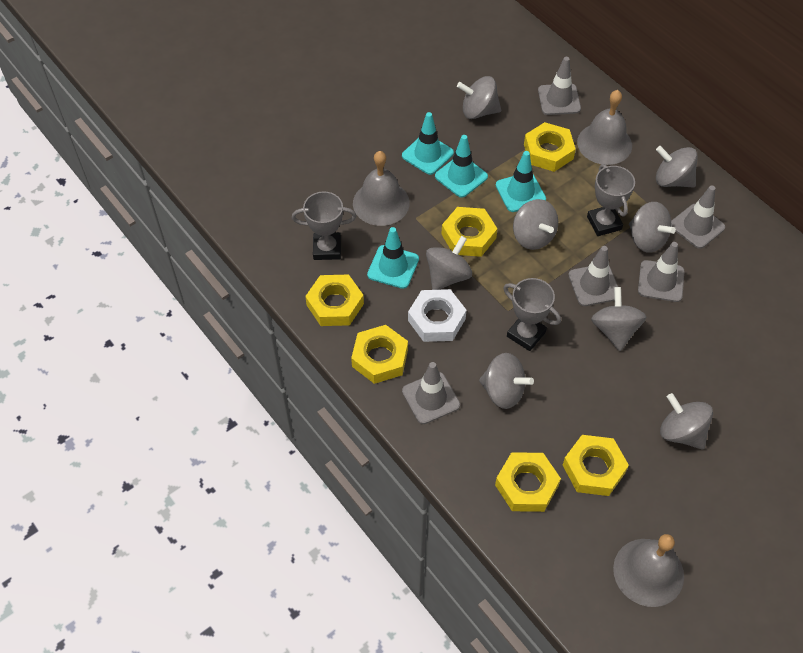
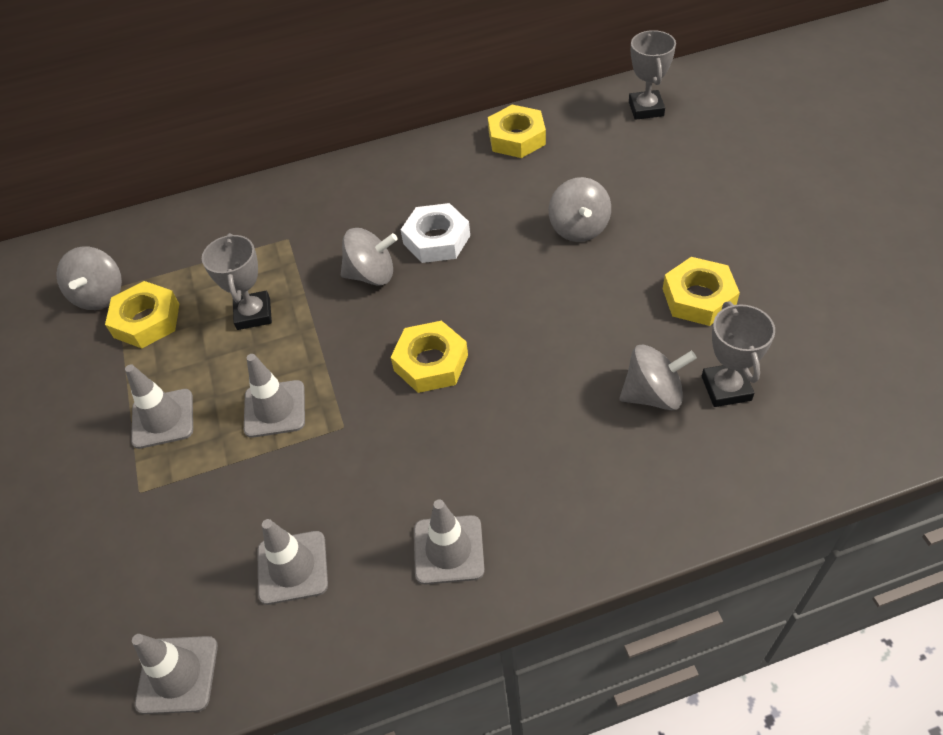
grey bell: [353,151,410,226] [577,90,632,165] [613,534,684,607] = 3 -> none = 0
grey spinning top: [426,236,472,290] [457,76,501,119] [479,353,534,409] [513,199,558,250] [591,287,646,351] [629,202,676,253] [656,146,698,188] [660,393,713,449] = 8 -> [56,246,122,310] [341,228,398,285] [549,177,611,242] [620,344,697,410] = 4
turquoise traffic cone: [367,227,419,289] [402,112,454,175] [435,135,488,198] [496,151,546,212] = 4 -> none = 0
yellow nut: [305,274,364,326] [351,325,408,384] [441,207,497,257] [495,452,561,512] [524,122,576,172] [563,435,629,496] = 6 -> [105,281,179,348] [391,321,468,393] [488,105,546,158] [663,257,740,326] = 4

